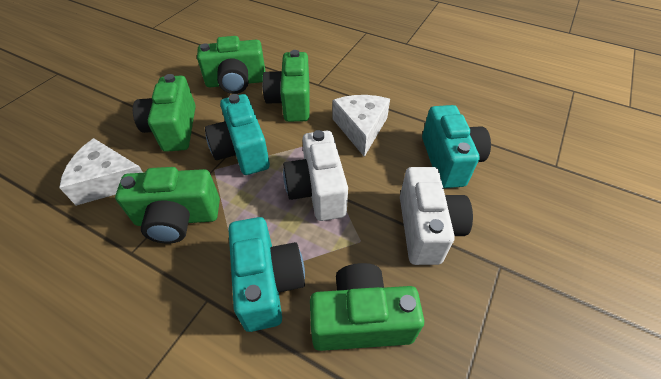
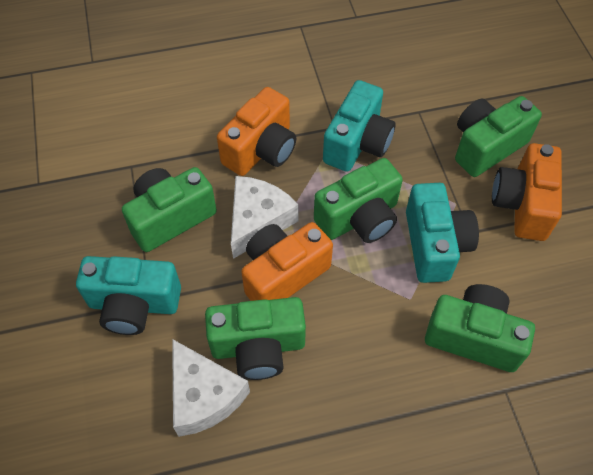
orange camera: none = 0 -> [217,87,296,176] [241,222,333,301] [492,143,562,241] = 3
white camera: [283,130,348,221] [400,167,473,265] = 2 -> none = 0

